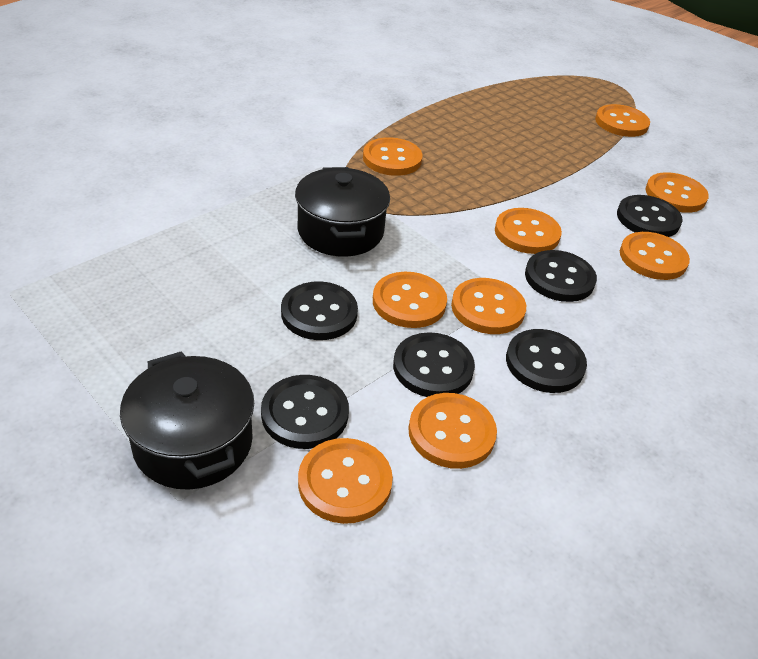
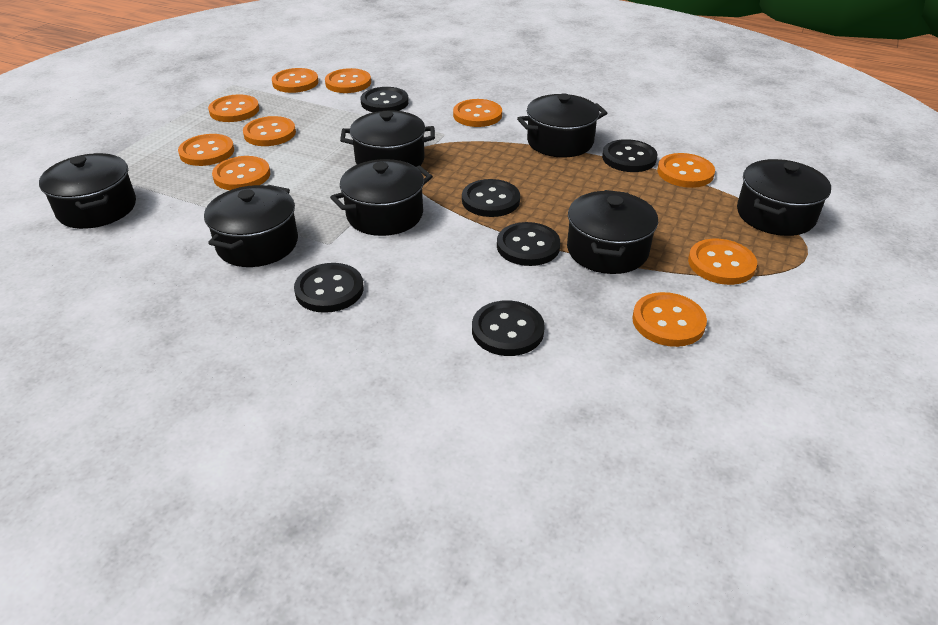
black pot: [120,351,254,490] [295,167,390,257] = 2 -> [39,153,136,229] [204,185,298,267] [330,159,433,236] [340,110,435,167] [517,93,607,158] [567,190,658,274] [737,159,831,236] = 7
orange button: [298,438,393,524] [363,137,422,176] [373,272,447,328] [408,393,497,469] [451,278,526,334] [495,208,562,254] [595,104,650,137] [620,232,690,280] [646,172,709,213] = 9 -> [178,134,234,166] [208,94,259,122] [212,156,270,190] [243,116,296,146] [272,68,319,93] [325,68,371,93] [453,99,502,127] [632,292,707,347] [657,153,715,188] [688,239,757,285] = 10

